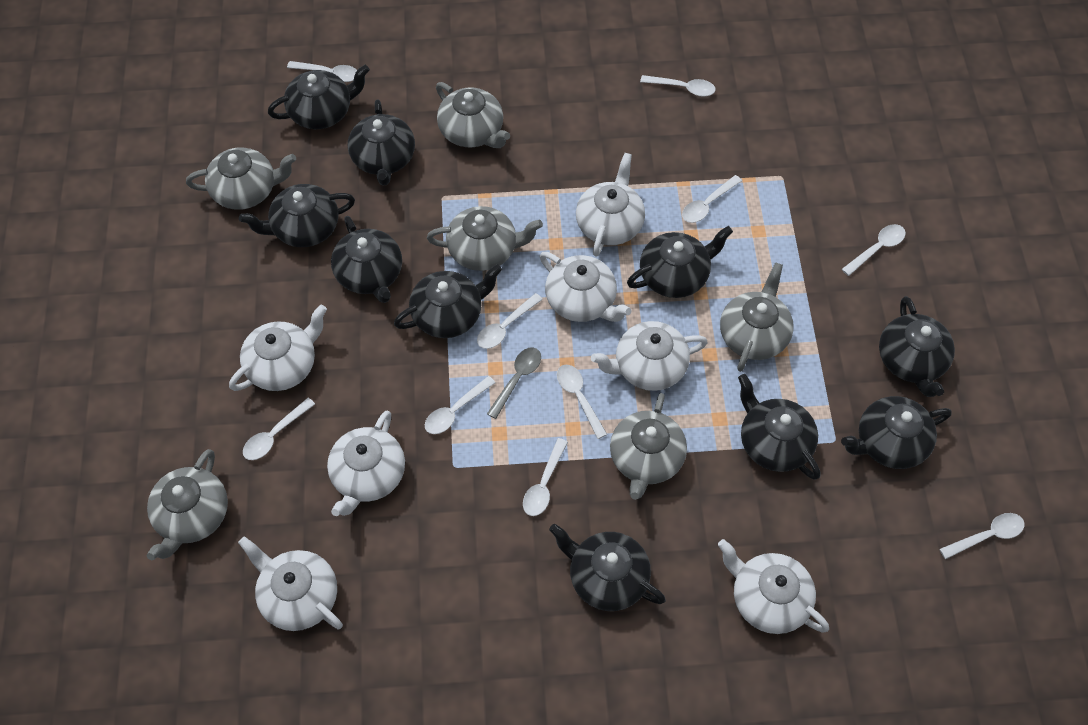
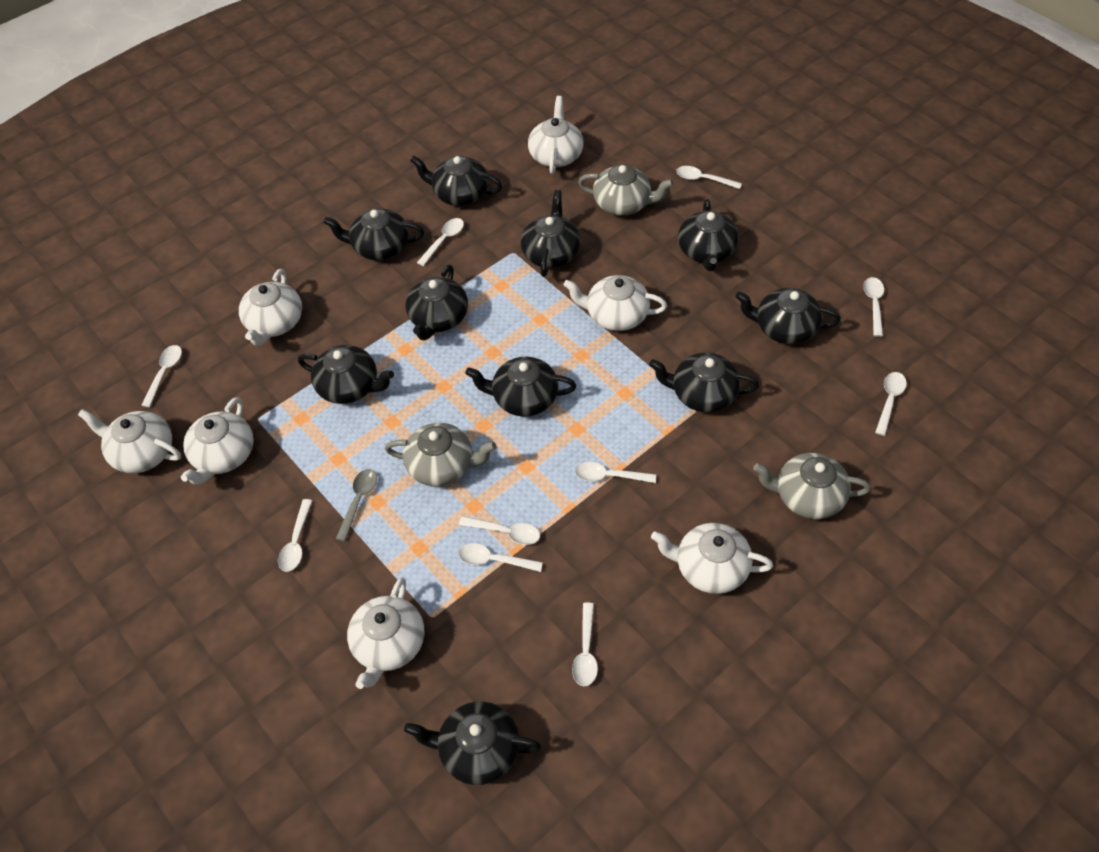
grey teapot: [147,449,228,560] [186,147,296,210] [427,206,543,271] [436,82,510,148] [610,393,687,500] [720,262,794,372] = 6 -> [385,423,497,486] [578,164,674,216] [753,453,871,519] = 3

